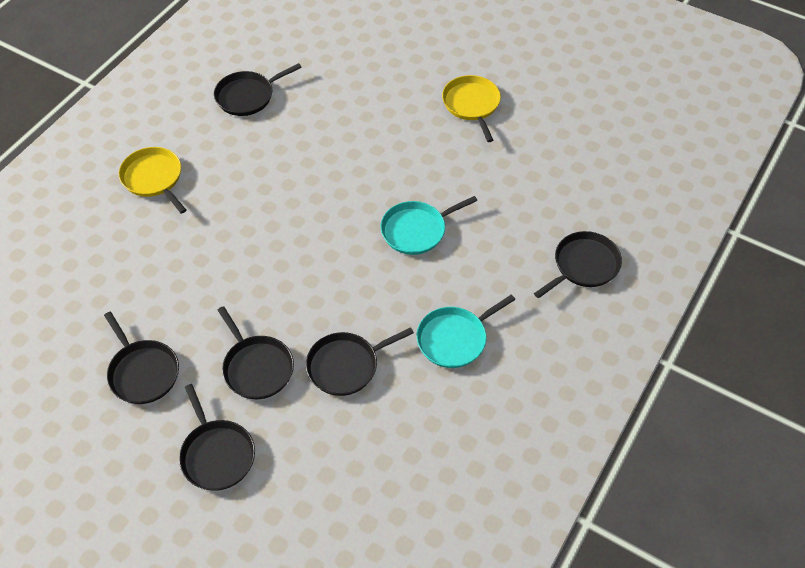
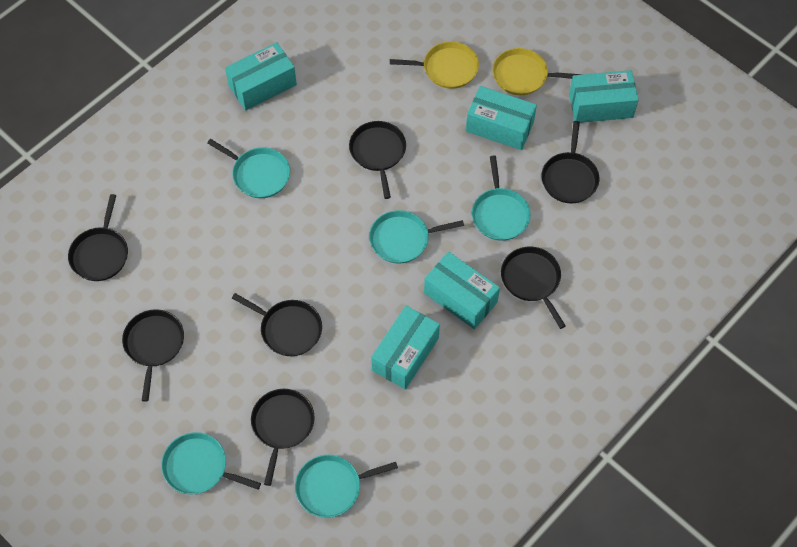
black pan: [104,312,179,404] [179,384,255,491] [214,63,302,116] [218,306,294,399] [306,327,414,396] [534,231,622,298] = 6 -> [68,194,128,281] [122,309,184,402] [232,293,322,356] [251,389,314,486] [349,121,406,199] [501,247,566,329] [541,121,599,204] = 7
turquoise box: none = 0 -> [225,42,297,111] [371,306,440,389] [424,252,500,329] [466,86,537,150] [569,70,639,123] = 5
turquoise pan: [381,196,477,255] [417,295,515,368] = 2 -> [161,432,261,495] [207,139,290,198] [295,455,398,518] [369,210,464,264] [472,156,531,241] = 5

